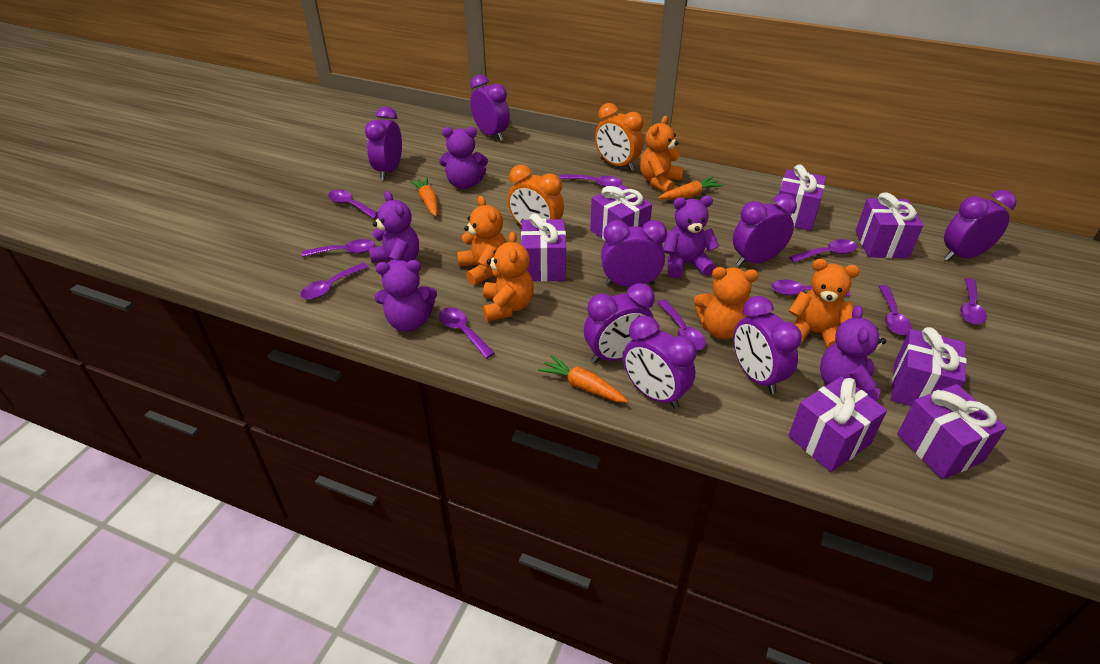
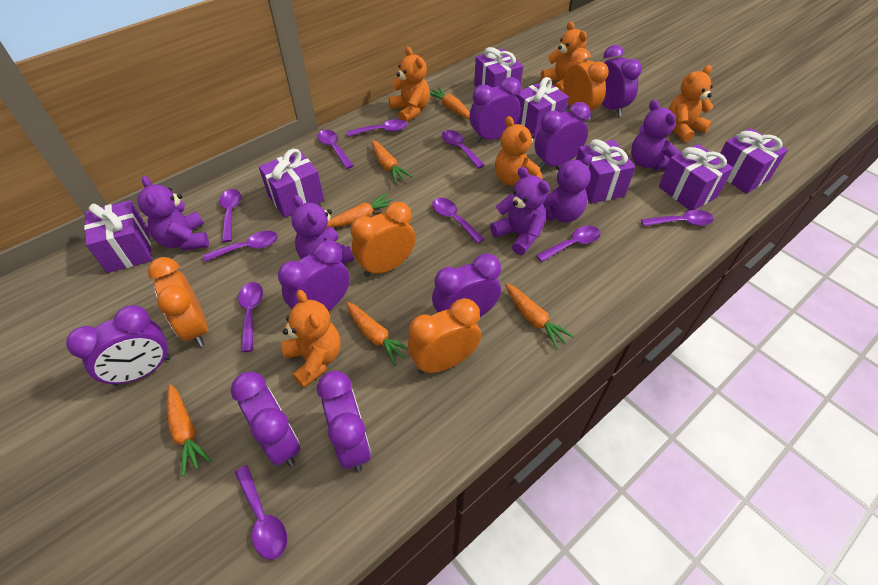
orange carrot: [410,177,438,216] [538,355,628,403] [658,177,723,200] = 3 -> [167,384,211,476] [326,193,392,228] [346,302,408,366] [372,140,412,184] [430,87,470,119] [505,283,575,349] = 6
orange clock: [508,165,564,226] [595,103,644,171] = 2 -> [148,257,208,347] [351,202,415,277] [408,298,481,374] [563,48,609,119] = 4

